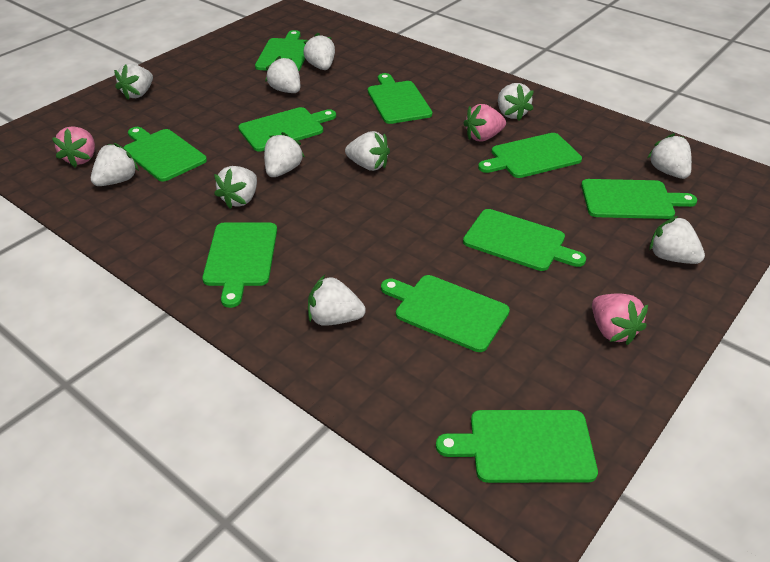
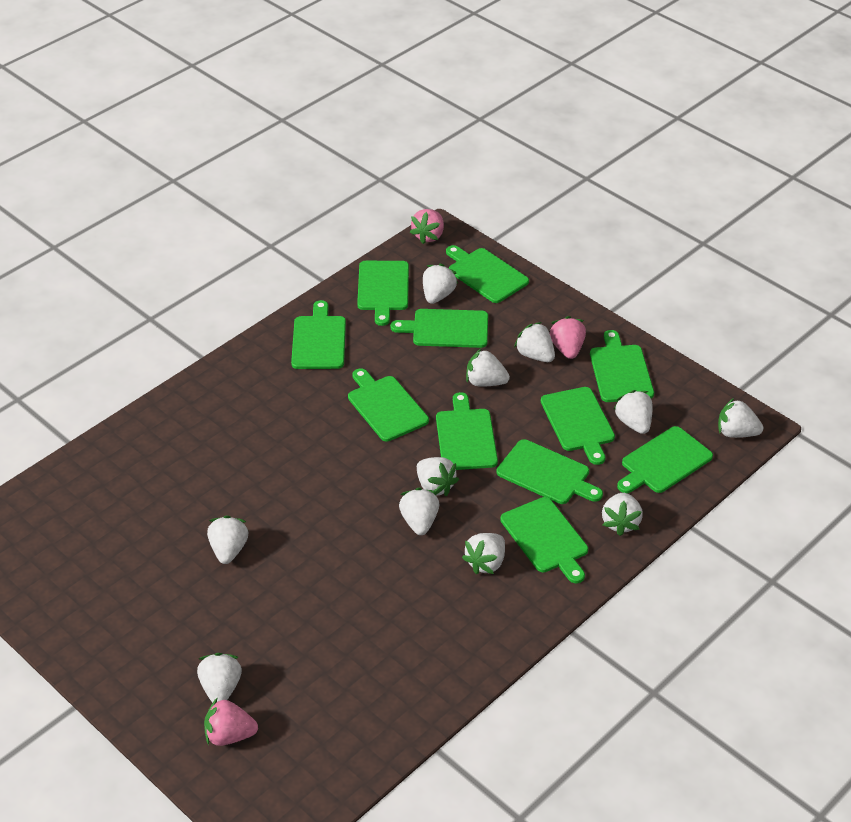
green cutting board: [123,127,207,182] [202,223,277,308] [238,107,336,152] [255,30,306,71] [368,73,432,124] [381,275,510,352] [436,410,598,483] [463,209,586,271] [478,133,582,178] [581,179,697,219] = 10 -> [291,300,346,369] [348,368,429,442] [357,261,409,326] [390,309,488,348] [436,392,498,470] [446,245,529,303] [496,439,603,504] [500,497,588,583] [541,387,615,465] [590,330,654,402] [617,426,713,493] = 11

